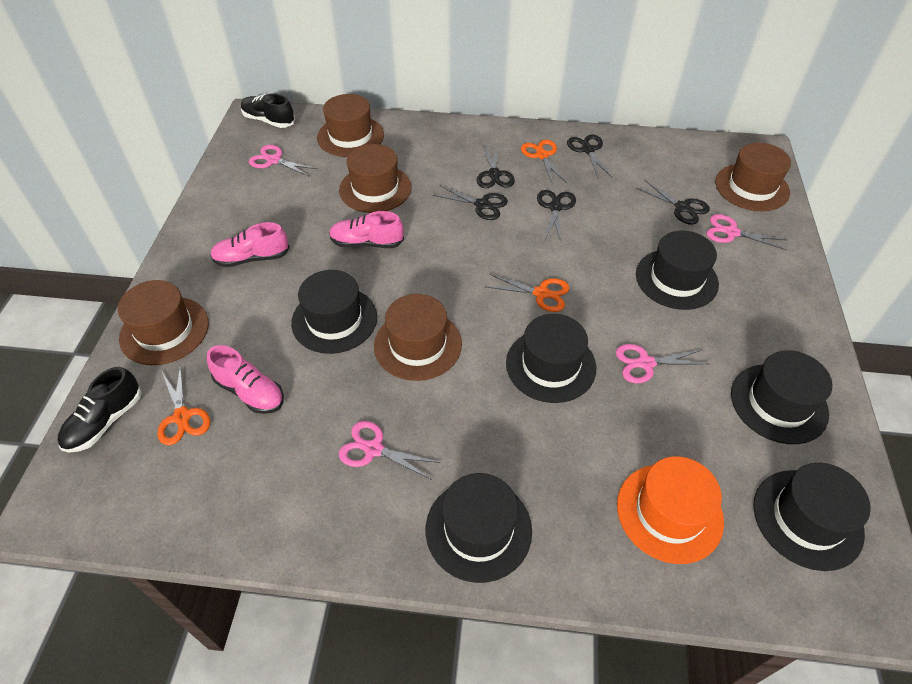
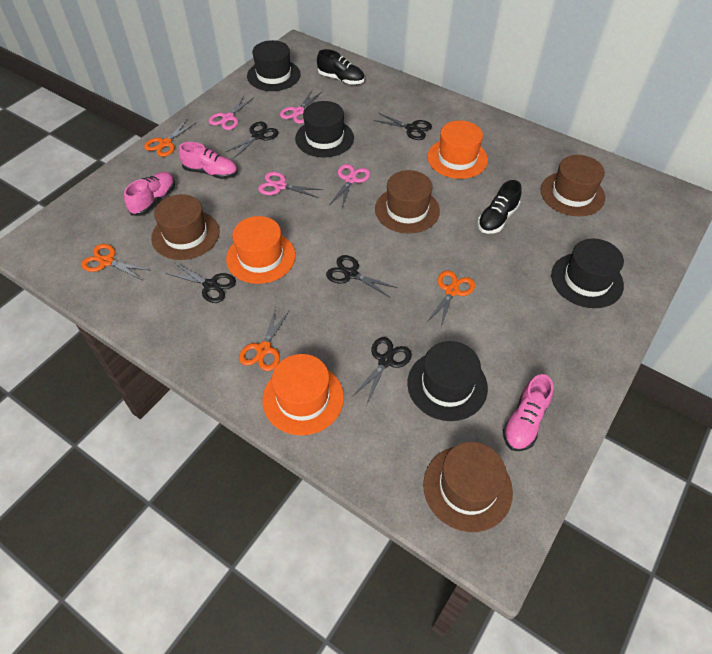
black hat: [291,270,377,354] [426,473,532,583] [506,314,596,403] [636,231,719,310] [731,350,833,444] [753,463,871,571] = 6 -> [247,40,300,91] [295,101,354,158] [407,341,488,421] [551,239,624,308] = 4
brown hat: [118,280,209,365] [317,94,384,157] [339,144,411,213] [374,294,462,381] [715,143,791,211] = 5 -> [151,194,219,260] [375,170,440,234] [423,442,513,532] [541,155,605,216] = 4
orange hat: [617,456,724,564] = 1 -> [226,216,296,284] [262,354,344,436] [427,120,488,179] = 3
orange scissors: [157,364,210,445] [486,274,569,312] [521,140,567,185] = 3 -> [81,244,151,280] [144,120,196,157] [239,307,290,371] [426,271,475,327] = 4

